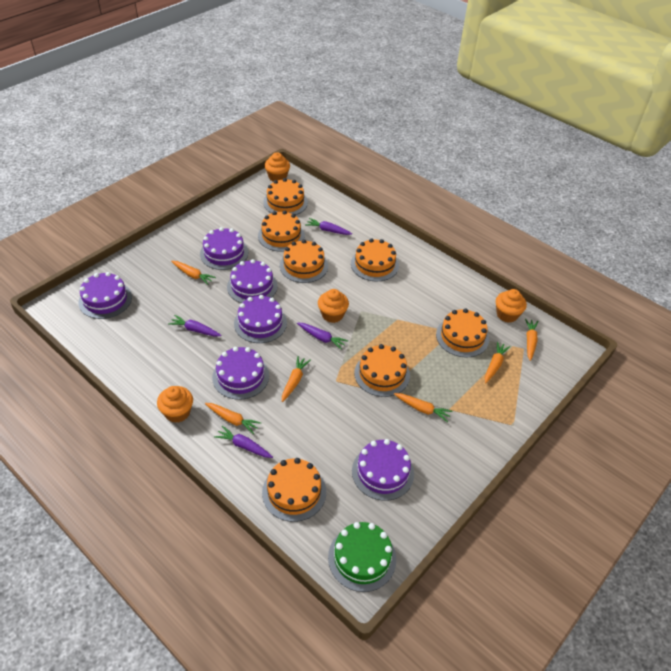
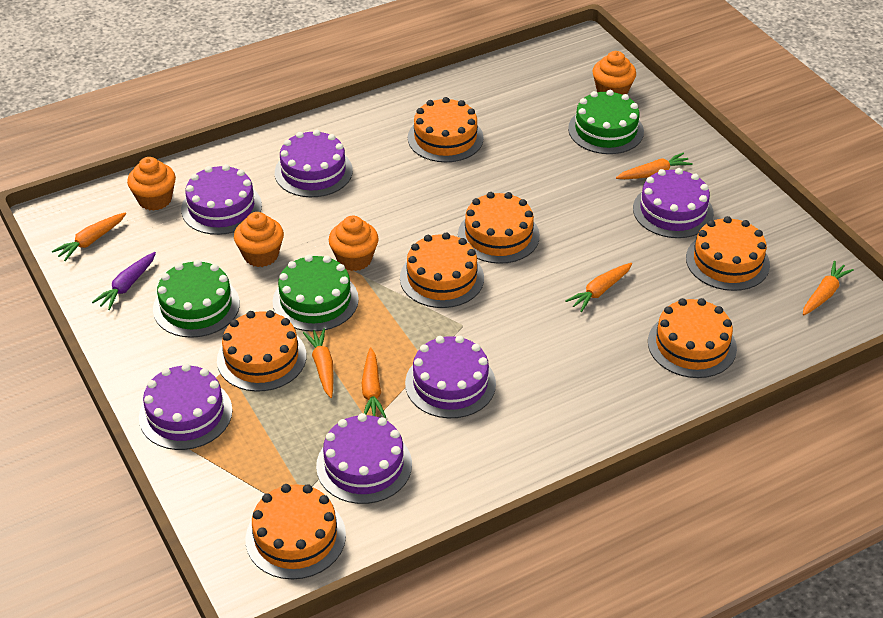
green cake: [328,522,396,592] = 1 -> [153,260,240,338] [273,255,359,331] [568,90,644,154] = 3
purple carrot: [168,315,221,337] [214,426,273,458] [297,323,348,350] [305,218,352,235] = 4 -> [92,252,156,310] = 1

